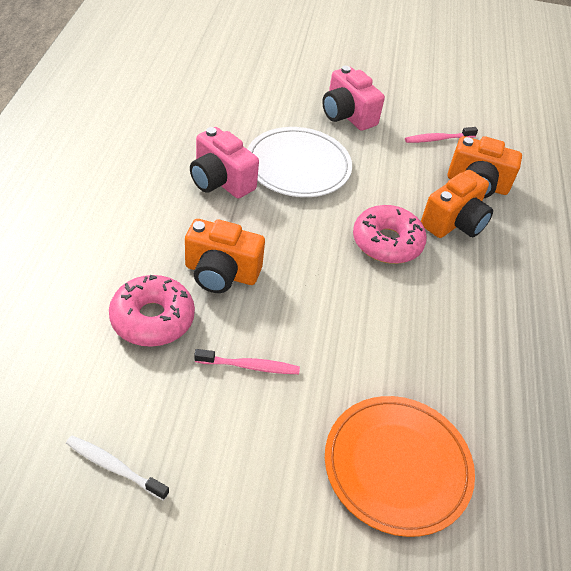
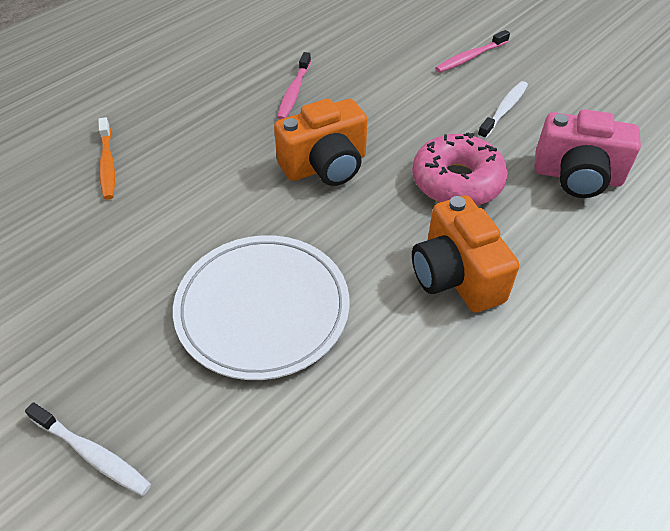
orange camera: [185,219,265,293] [421,170,493,238] [448,136,522,198] = 3 -> [274,99,367,186] [412,195,520,313] = 2
orange plate: [325,396,475,537] = 1 -> none = 0
orange toothbrush: none = 0 -> [98,117,115,200] = 1
pink camera: [190,127,259,199] [322,66,385,131] = 2 -> [534,109,641,198] = 1
pink donut: [109,275,195,347] [353,205,427,264] = 2 -> [412,133,508,206] = 1
white toothbrush: [66,435,169,501] = 1 -> [25,402,151,496] [478,81,528,139] = 2

